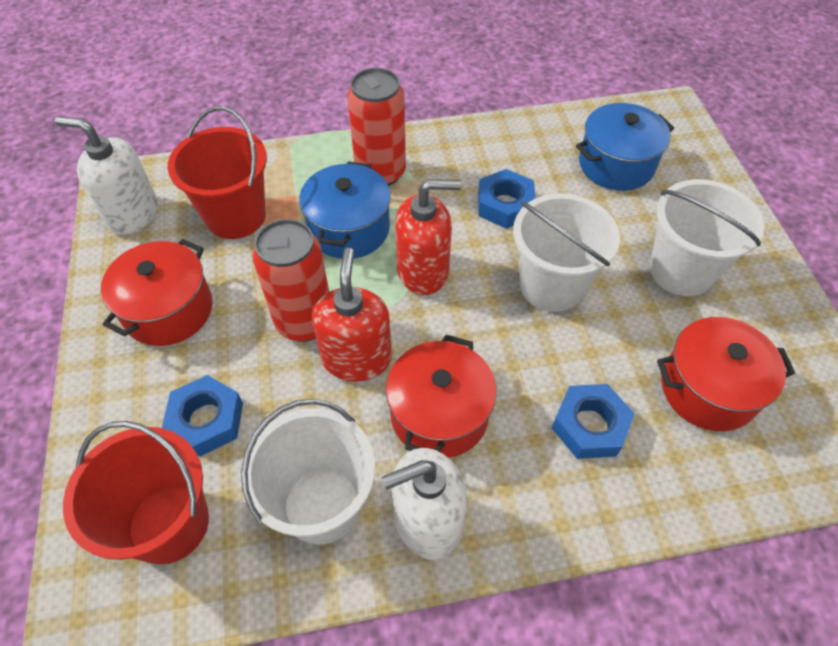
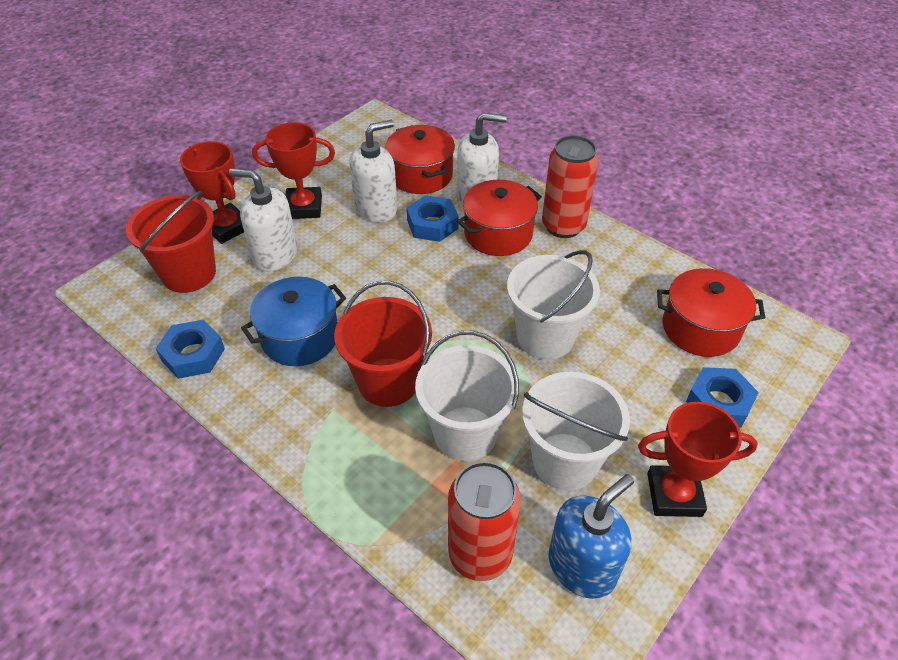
blue pot: [299,161,391,259] [576,103,674,191] = 2 -> [241,277,346,366] = 1
blue soap dispenser: none = 0 -> [548,474,634,599] = 1
red soap dispenser: [312,248,392,382] [395,179,461,295] = 2 -> none = 0
red trophy: none = 0 -> [180,141,244,244] [252,122,335,219] [638,402,758,517] = 3
white soap dispenser: [55,116,158,235] [382,448,467,560] = 2 -> [229,168,297,272] [349,120,398,223] [457,113,507,204] = 3

